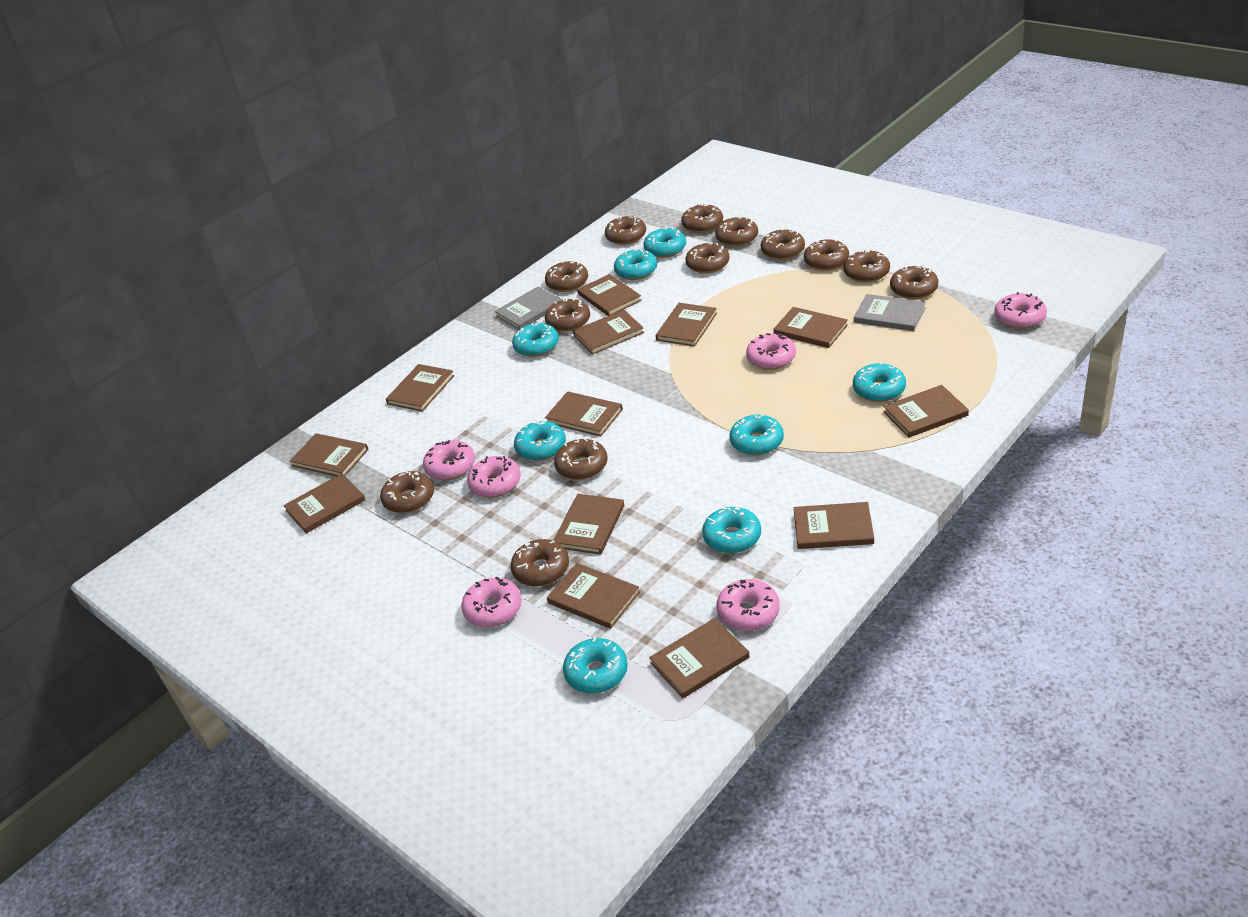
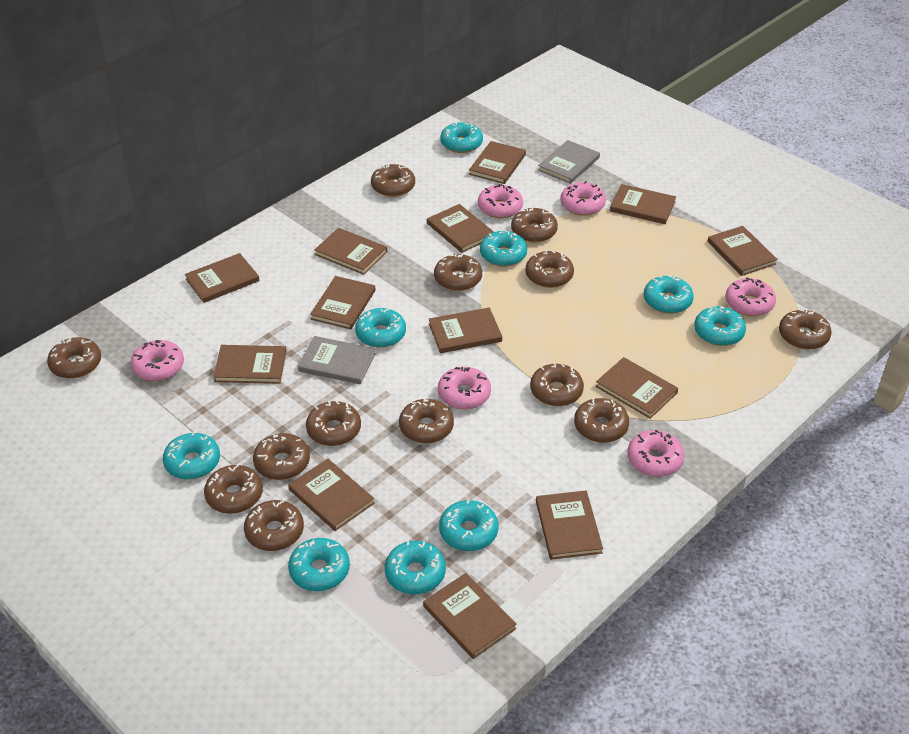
turquoise donut: [512,322,559,357] [514,421,566,461] [563,637,628,693] [614,249,657,280] [644,227,686,258] [702,507,761,553] [729,414,784,455] [853,362,906,402] = 8 -> [163,432,220,480] [288,538,350,591] [355,308,406,348] [385,541,446,594] [439,500,499,551] [440,122,483,153] [480,230,527,267] [644,275,694,314] [694,306,746,346] = 9

